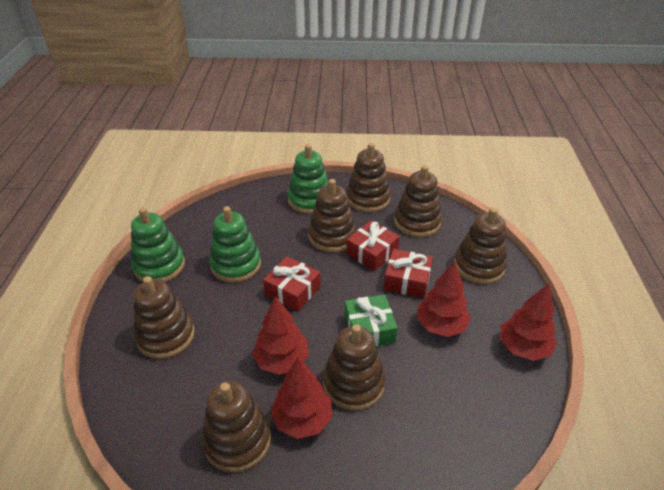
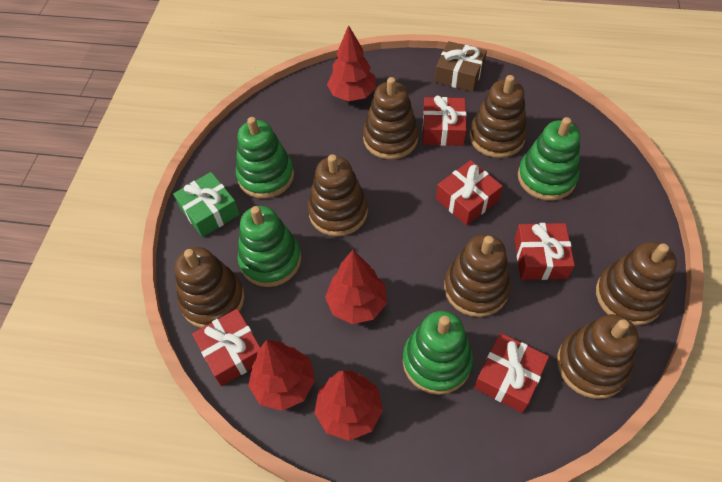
brown gift: none = 0 -> [435,41,487,92] = 1
green stacking toy: [131,208,185,282] [209,206,261,283] [287,144,329,214] = 3 -> [236,117,294,199] [237,206,301,287] [403,311,473,395] [518,117,580,201] = 4
red gift: [263,256,321,311] [346,221,400,271] [384,249,433,298] = 3 -> [192,309,261,386] [422,96,466,146] [436,160,503,226] [474,333,549,413] [514,223,575,280] = 5

